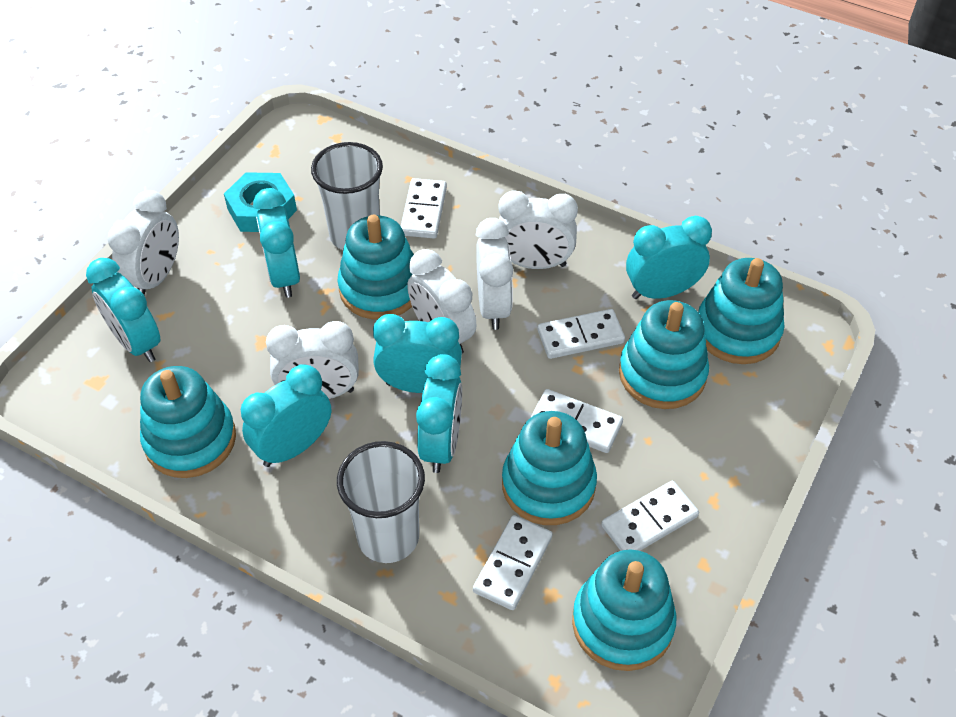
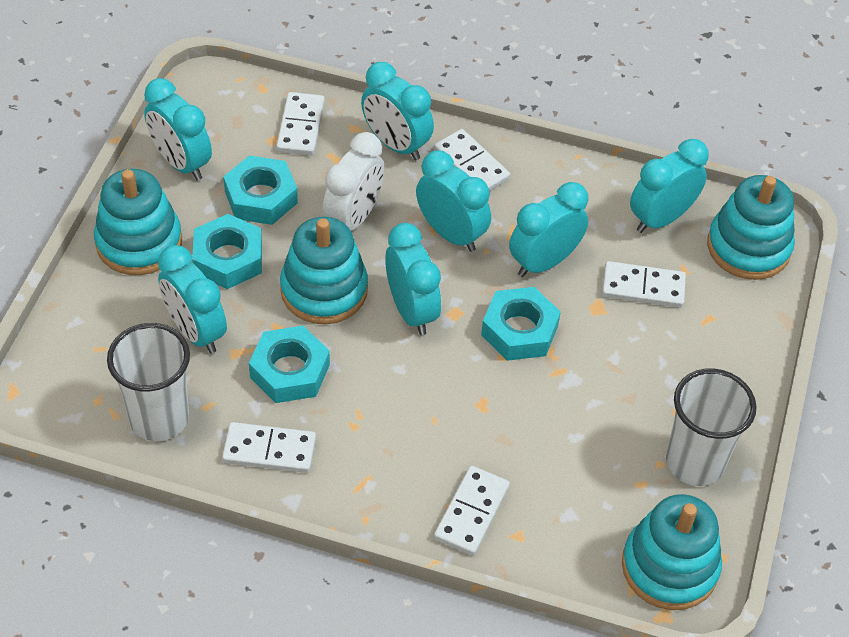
turquoise clock: [86,258,161,362] [241,364,331,467] [253,188,300,298] [373,314,462,393] [416,354,462,473] [626,216,712,299] = 6 -> [144,78,212,181] [158,245,227,354] [361,62,434,160] [385,223,441,335] [416,150,491,252] [509,182,588,277] [630,139,709,233] = 7
turquoise nut: [224,172,297,232] = 1 -> [192,214,262,289] [223,155,298,225] [249,326,330,403] [481,287,561,361] = 4
turquoise stacking toy: [140,366,236,478] [337,215,414,319] [502,411,597,525] [572,549,676,671] [619,300,709,409] [698,258,785,364] = 6 -> [94,169,182,275] [280,217,368,324] [622,494,722,610] [707,175,795,280] = 4
white clock: [107,190,179,295] [266,321,359,399] [407,249,476,354] [476,218,513,330] [498,190,578,269] = 5 -> [323,132,384,231] = 1

